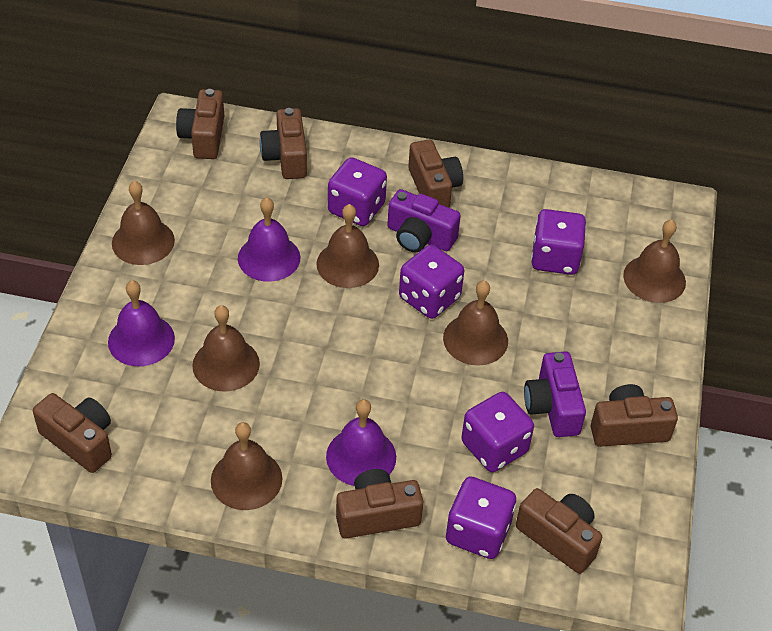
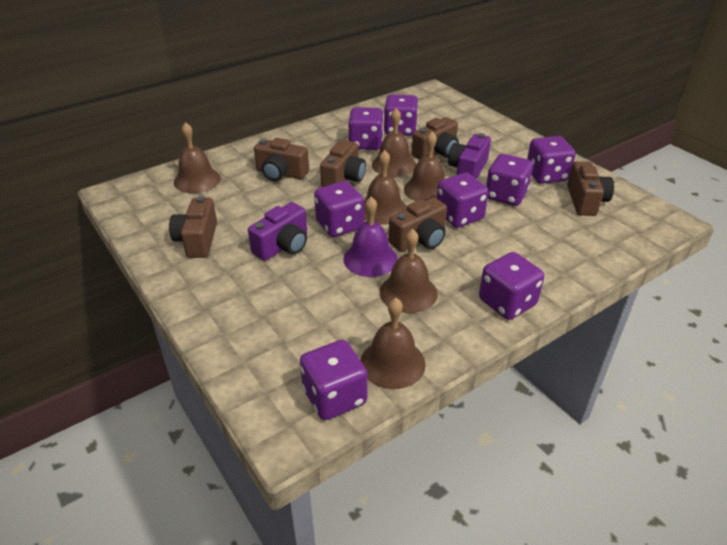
brown camera: [33,393,112,473] [176,89,224,159] [260,108,307,179] [336,469,423,538] [408,140,463,208] [516,488,602,574] [590,384,678,447] = 7 -> [169,196,217,258] [254,138,309,181] [320,140,366,187] [389,197,447,252] [412,117,459,160] [567,161,614,216] = 6
purple bell: [108,280,175,366] [238,197,300,282] [326,399,396,486] = 3 -> [343,197,398,277] = 1
purple dice: [328,157,387,226] [399,245,464,319] [446,477,516,559] [461,392,534,472] [531,209,586,275] = 5 -> [300,340,368,420] [314,181,364,237] [348,107,384,150] [384,94,418,136] [437,173,489,228] [479,252,544,320] [486,154,533,206] [527,136,575,184] = 8

